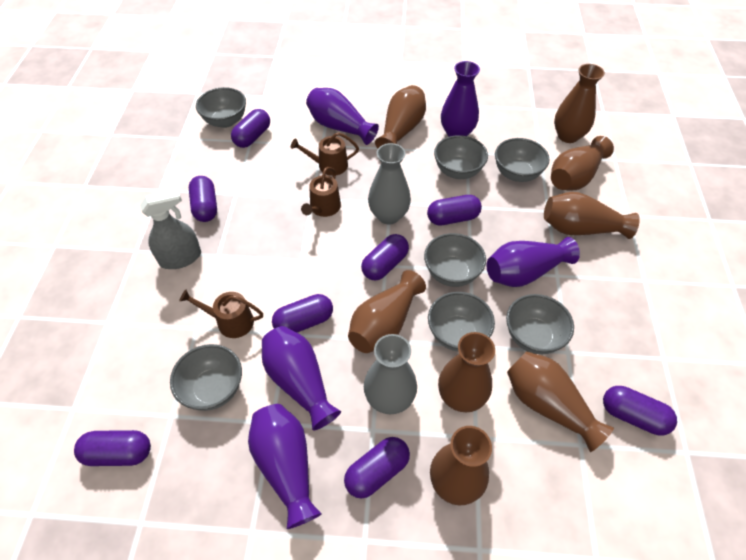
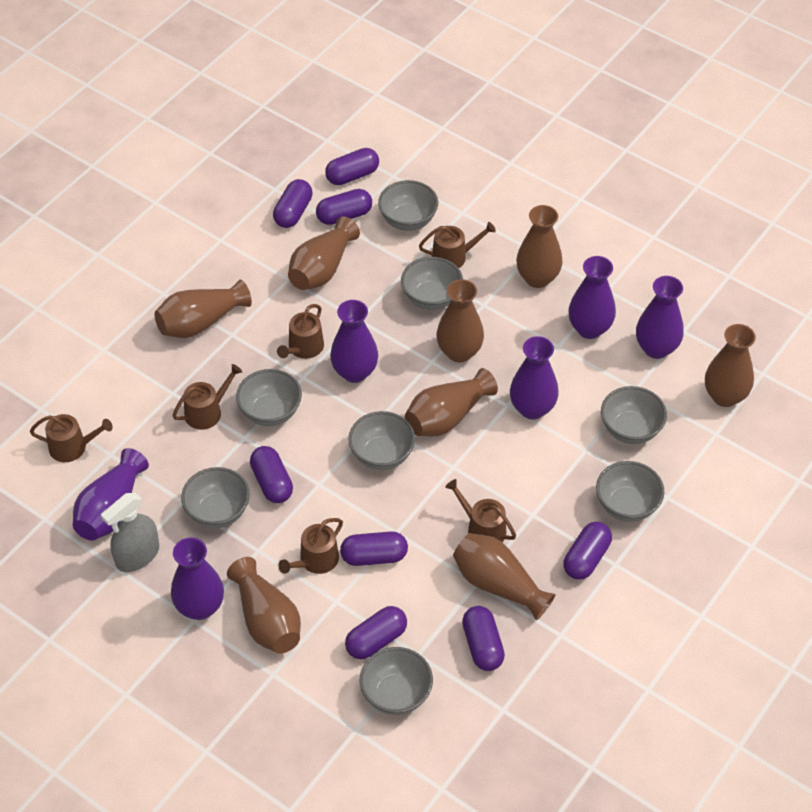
brown watering can: [179,290,263,338] [291,132,359,176] [301,167,341,217] = 3 -> [30,414,113,462] [172,364,242,430] [277,304,324,359] [278,518,343,574] [419,222,496,268] [445,479,516,542] = 6
grey bowl: [170,344,242,411] [196,87,246,128] [424,233,486,287] [428,292,495,352] [434,135,488,179] [495,138,550,182] [506,294,574,354] = 7 -> [181,467,250,528] [236,369,302,426] [348,411,415,470] [360,647,433,715] [378,180,438,231] [401,257,463,310] [596,461,664,522] [601,386,667,444] = 8
grey vase: [364,334,417,414] [368,143,411,225] = 2 -> none = 0
purple vase: [248,404,322,529] [262,326,341,431] [306,88,379,145] [441,61,480,137] [486,237,580,287] = 5 -> [73,448,149,540] [171,538,224,620] [330,300,378,383] [510,336,559,419] [568,256,616,339] [636,276,684,359] = 6

